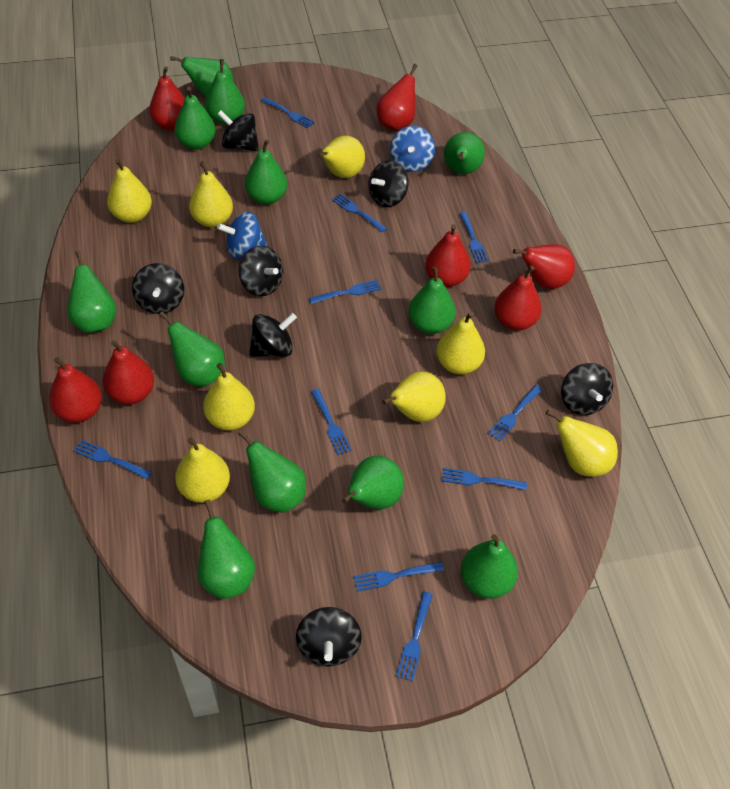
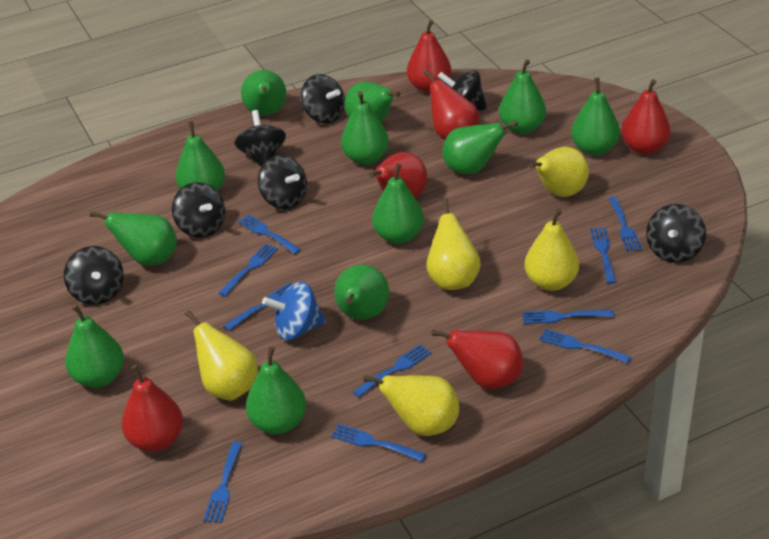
blue spinning top: [217,212,267,259] [390,126,435,172] = 2 -> [262,282,326,340] = 1
red pear: [49,357,102,423] [103,340,154,404] [149,66,185,130] [377,64,418,131] [425,224,471,287] [494,266,542,331] [513,244,575,289] = 7 -> [121,365,183,451] [369,152,427,198] [407,20,451,93] [424,70,479,140] [431,330,523,389] [621,79,671,155] = 6
yellow pear: [107,159,152,223] [175,437,230,503] [189,161,233,227] [203,363,255,430] [317,136,365,178] [382,372,446,422] [436,312,485,375] [546,410,618,477] = 8 -> [185,310,258,401] [363,375,459,436] [426,198,481,290] [524,209,579,291] [529,147,589,197] = 5

